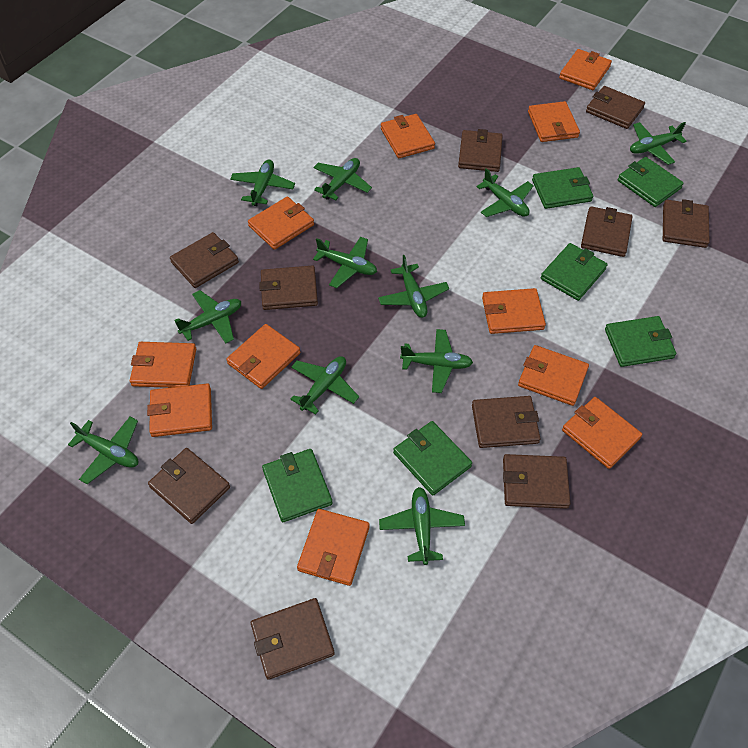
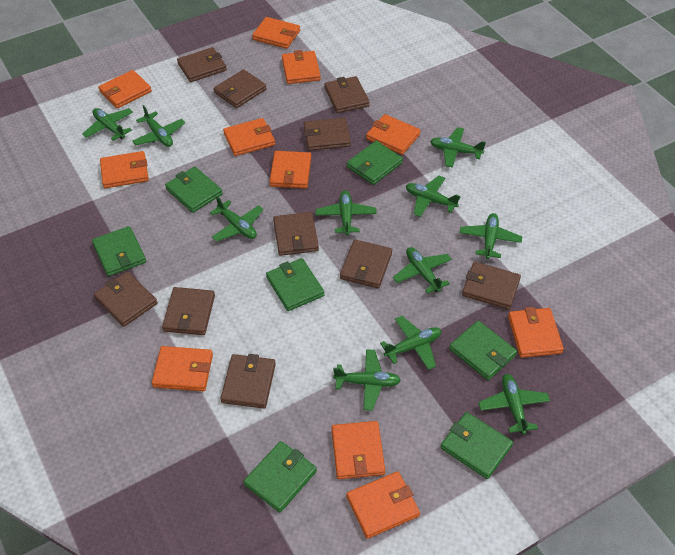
green wallet: [262,449,333,522] [393,421,472,496] [532,167,593,209] [541,243,608,301] [605,316,676,367] [618,157,684,207] = 6 -> [92,226,146,276] [165,166,223,213] [243,441,317,513] [266,258,325,311] [347,141,403,185] [441,412,513,479] [449,321,517,380] = 7

